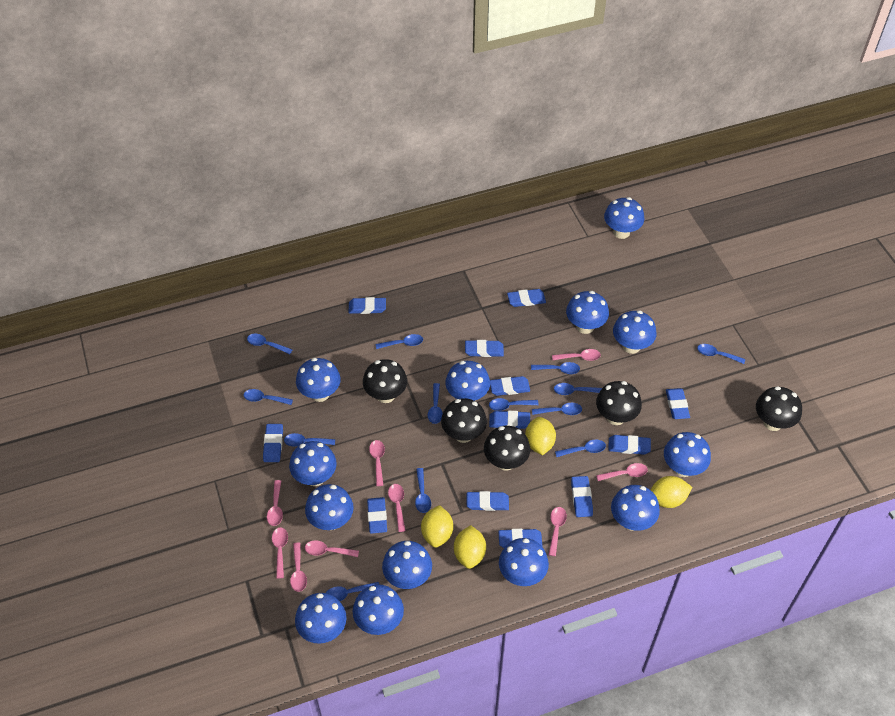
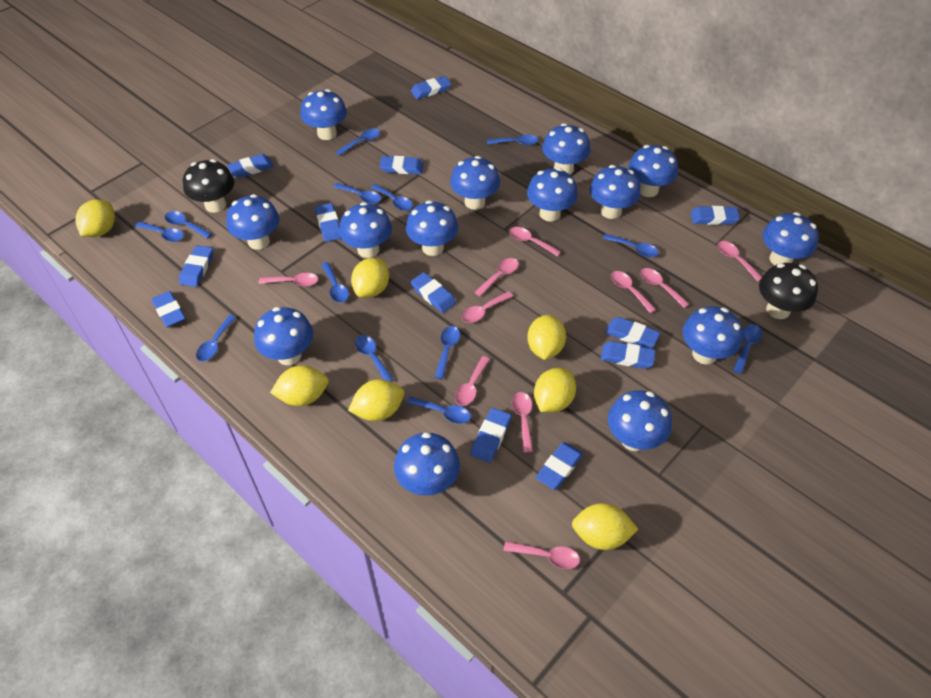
black mushroom: [363,359,407,403] [441,398,487,443] [484,426,530,471] [596,381,642,425] [756,386,802,431] = 5 -> [183,159,234,213] [759,263,818,319] = 2
blue mushroom: [289,441,337,486] [295,593,347,644] [296,358,341,402] [305,484,354,530] [353,584,404,635] [382,541,432,589] [445,361,490,401] [499,538,549,586] [566,291,609,334] [604,197,644,239] [611,485,660,531] [613,310,656,354] [664,432,711,477] = 13 -> [226,194,279,250] [254,307,313,365] [300,89,347,140] [339,202,392,258] [394,432,460,496] [406,200,458,256] [450,156,500,210] [527,168,578,222] [542,123,590,174] [590,165,640,219] [608,390,672,451] [628,145,678,197] [683,306,743,365] [763,212,819,265] = 14
pink spoon: [267,480,283,526] [272,527,288,578] [290,543,307,592] [305,541,359,557] [369,440,385,486] [388,484,406,532] [548,507,567,556] [552,349,601,361] [596,463,648,481] = 9 -> [259,273,318,286] [455,356,490,406] [461,291,513,323] [474,258,519,296] [504,542,580,569] [509,227,561,257] [512,392,533,453] [611,271,656,313] [640,268,689,308] [718,241,762,282] = 10
yellow lemon: [421,505,453,548] [454,525,486,569] [525,417,556,455] [651,476,692,508] = 4 -> [75,200,115,237] [270,366,329,406] [348,379,404,421] [351,258,389,298] [527,315,566,360] [534,368,576,412] [572,503,639,550] = 7

